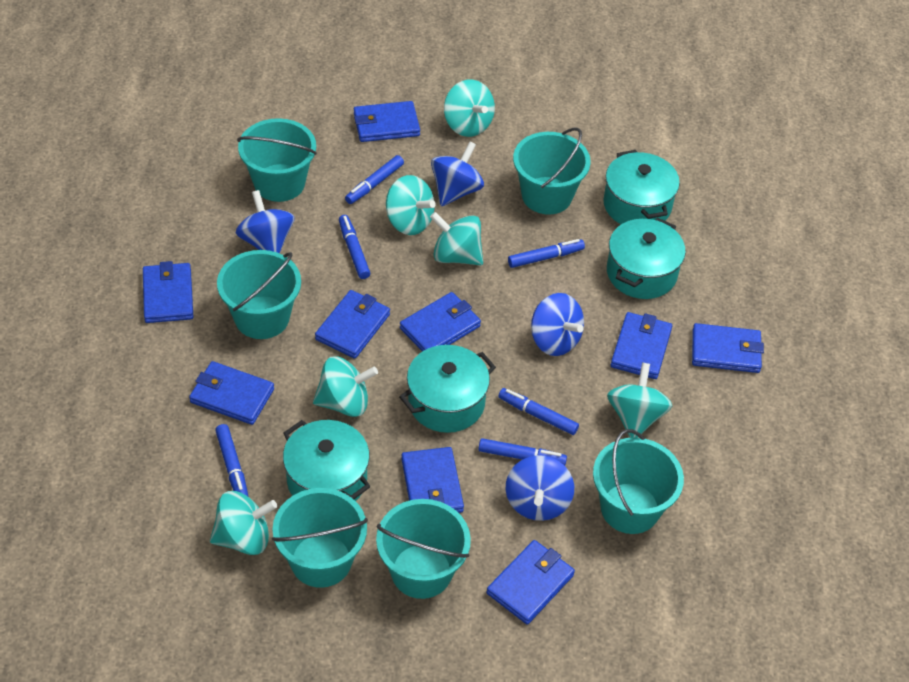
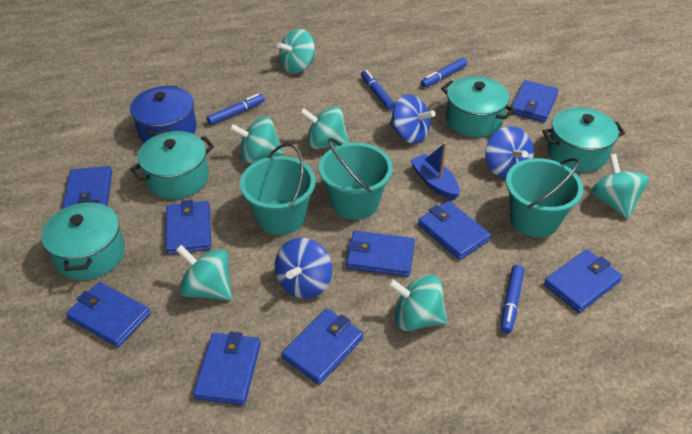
blue boat: none = 0 -> [410,142,460,200] = 1
blue marker: [215,424,249,497] [339,215,370,279] [345,155,404,204] [478,438,567,466] [498,388,579,435] [508,239,585,268] = 6 -> [206,93,265,125] [361,70,395,110] [421,58,467,88] [501,265,524,334] = 4
blue pot: none = 0 -> [130,86,197,143] = 1
blue spinning top: [236,190,295,253] [431,142,484,206] [506,455,574,521] [531,293,584,356] = 4 -> [275,238,332,298] [390,94,436,144] [485,126,534,179] = 3
turquoise bucket: [217,250,301,339] [237,118,317,202] [272,488,368,588] [376,499,471,599] [513,127,591,215] [593,429,684,534] = 6 -> [240,143,316,235] [319,138,393,220] [506,158,583,237] = 3

